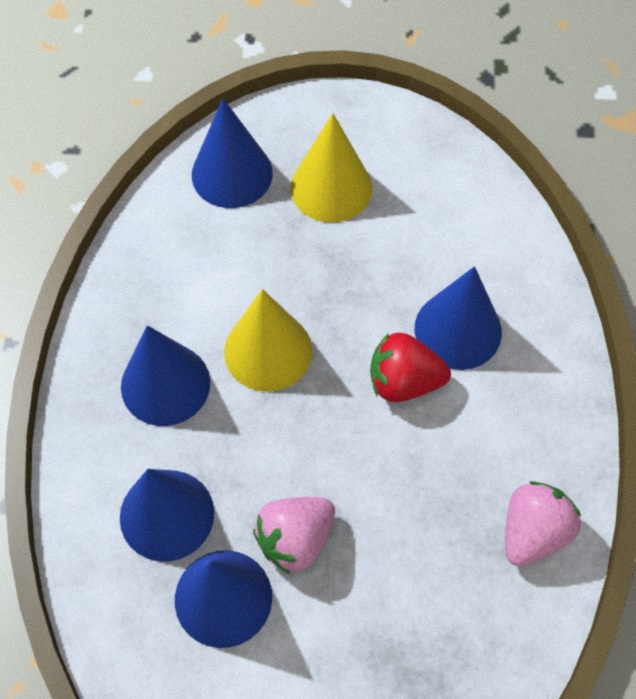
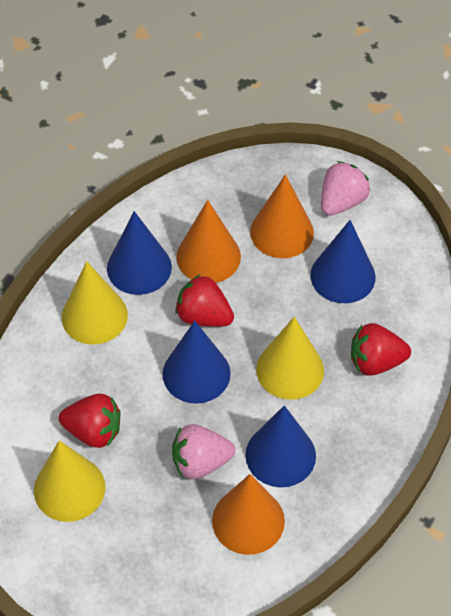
blue cone: [120,469,214,562] [121,325,210,426] [175,550,272,648] [192,98,273,208] [415,266,502,370] = 5 -> [107,211,172,295] [162,321,231,404] [245,405,316,487] [311,220,375,303] = 4
orange cone: none = 0 -> [176,200,241,283] [212,474,285,555] [250,174,314,258] = 3
red strawberry: [370,333,451,402] = 1 -> [59,394,121,448] [175,274,234,327] [351,323,411,376] = 3
yellow cone: [224,289,312,392] [291,113,372,223] = 2 -> [34,440,105,522] [62,261,128,345] [256,317,324,400] = 3

